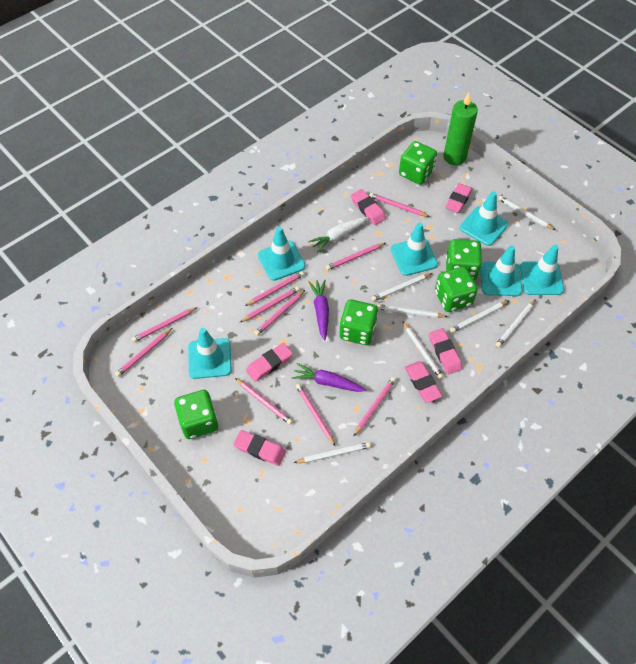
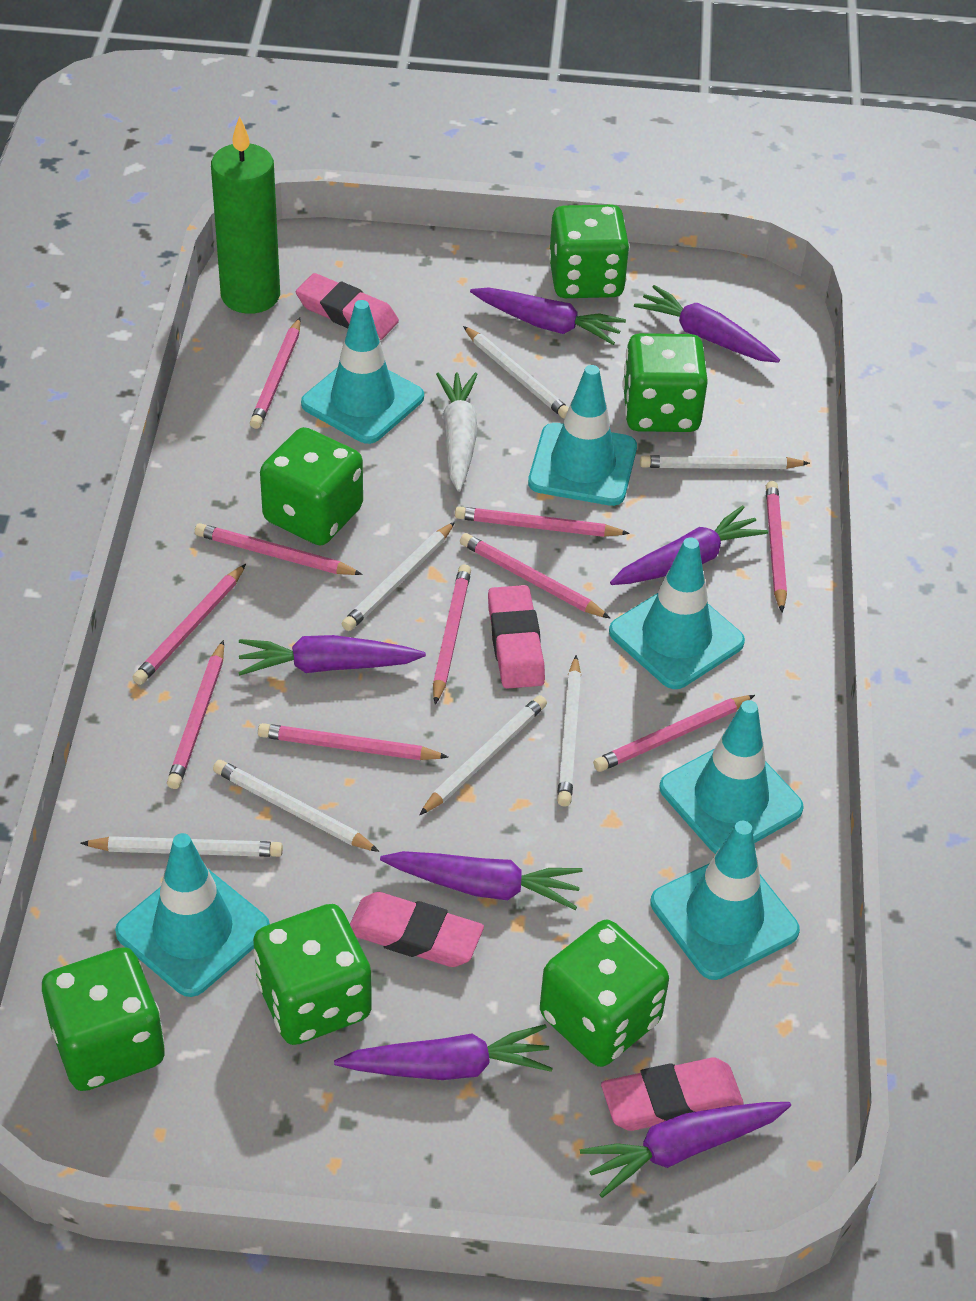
green dice: [174,390,218,439] [340,299,378,345] [399,141,437,185] [435,267,478,312] [446,239,482,280] = 5 -> [42,947,165,1091] [253,904,372,1045] [260,427,363,545] [540,920,669,1067] [549,205,630,298] [622,333,708,432] = 6
pink eraser: [233,430,286,466] [246,343,293,382] [351,189,386,225] [405,361,442,403] [429,328,462,374] [445,183,473,213] = 6 -> [296,273,399,340] [350,892,484,967] [488,585,545,689] [601,1057,744,1131] = 4
purple carrot: [292,363,366,392] [308,279,329,341] = 2 -> [238,635,426,676] [334,1024,553,1080] [380,851,583,910] [470,288,626,345] [580,1102,791,1198] [610,505,768,585] [634,285,780,363] = 7

